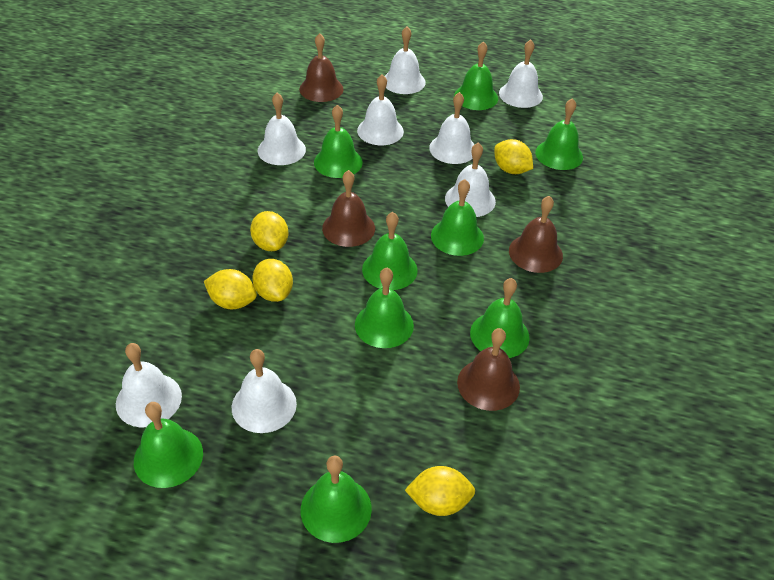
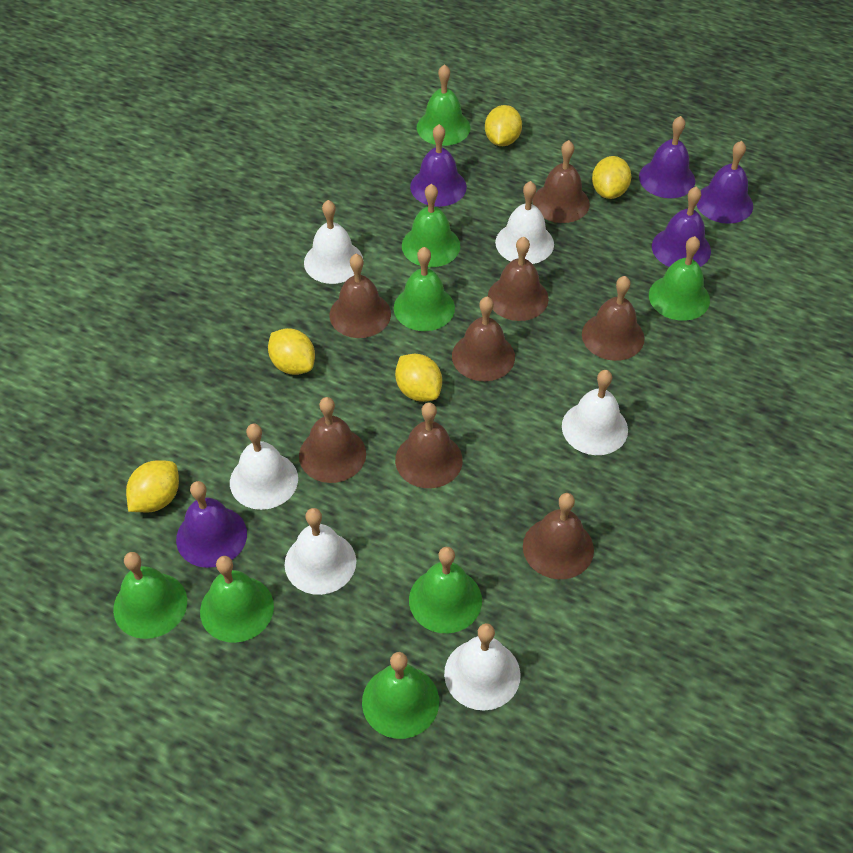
brown bell: [299,33,344,102] [322,170,375,247] [457,328,520,411] [509,196,563,273] = 4 -> [299,397,366,483] [330,254,391,338] [395,403,463,488] [452,297,515,381] [488,237,549,321] [523,493,594,579] [533,140,590,223] [582,276,644,361] = 8
green bell: [134,402,203,488] [301,456,372,543] [314,105,363,178] [355,268,414,348] [362,212,418,290] [431,179,484,256] [454,41,498,110] [470,278,530,358] [535,98,583,170] = 9 -> [113,552,187,639] [200,556,274,643] [362,652,439,739] [394,247,455,331] [402,184,460,267] [409,547,482,633] [417,64,471,146] [649,236,710,321] = 8
purple bell: none = 0 -> [176,481,247,568] [410,124,467,207] [639,116,695,198] [652,186,711,267] [697,141,753,224] = 5
white bell: [116,343,182,427] [232,349,297,433] [257,93,306,165] [357,74,404,145] [385,26,426,94] [429,92,475,164] [445,142,496,217] [499,40,543,108] = 8 -> [230,424,298,510] [285,508,356,595] [304,200,363,284] [444,623,521,711] [495,181,554,264] [562,370,628,455] = 6

